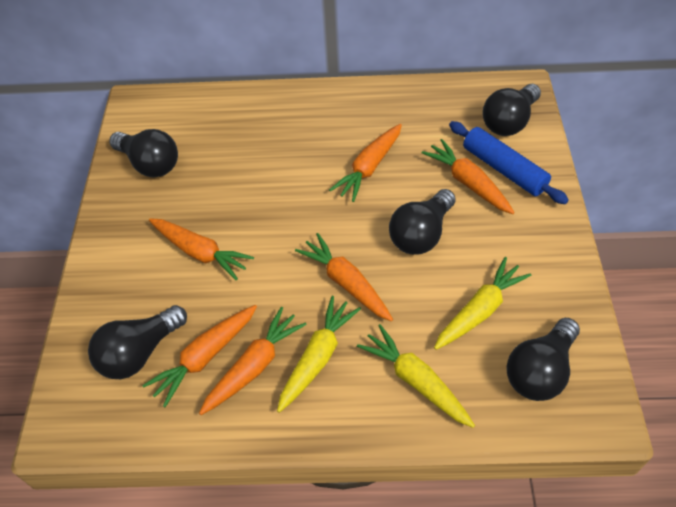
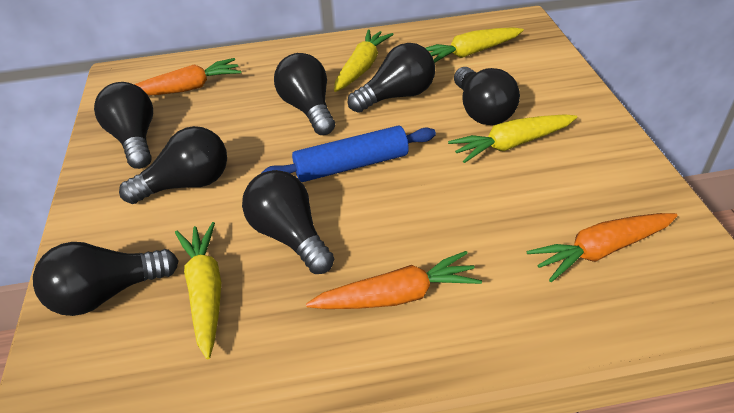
black light bulb: [88,305,187,379] [109,129,178,178] [389,189,456,255] [482,84,541,136] [506,318,580,401] = 5 -> [33,242,178,316] [94,82,153,169] [119,126,227,204] [242,170,334,274] [274,53,335,135] [348,43,435,113] [454,67,520,125] = 7
orange carrot: [142,305,257,407] [149,218,254,281] [199,307,307,415] [295,233,393,321] [329,124,402,202] [422,139,515,214] = 6 -> [134,58,241,96] [306,251,482,309] [527,213,678,282] = 3
yellow carrot: [277,296,361,413] [357,324,475,428] [434,257,532,350] = 3 -> [175,222,221,359] [334,29,394,92] [426,27,524,63] [448,114,577,163] = 4

